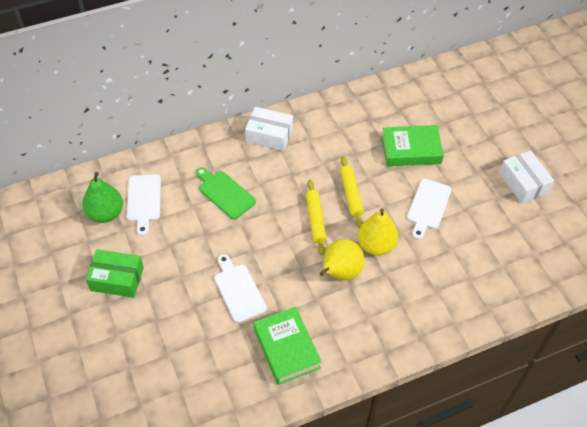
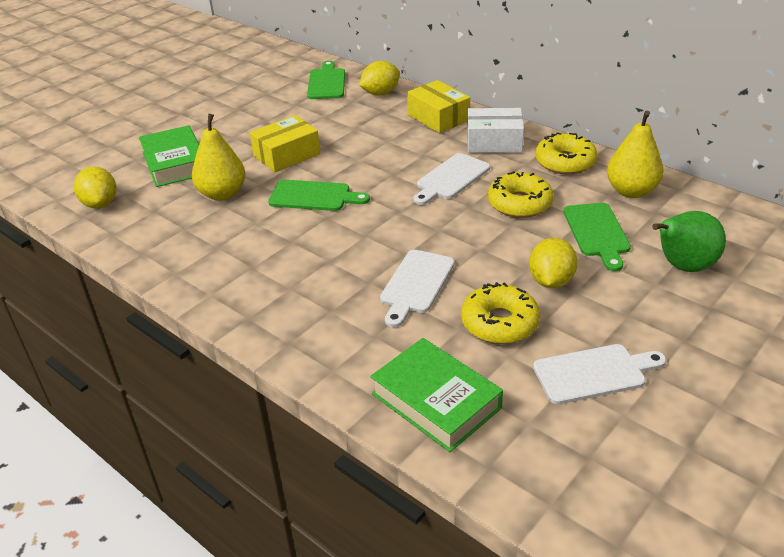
green box: [86,249,144,298] = 1 -> none = 0
green cutting board: [196,167,256,219] = 1 -> [268,180,370,211] [307,61,345,99] [564,203,631,271] = 3
white box: [245,107,293,151] [499,150,554,203] = 2 -> [467,108,524,153] = 1
yellow box: none = 0 -> [250,115,320,172] [407,80,470,133] = 2
yellow donut: none = 0 -> [461,282,540,344] [488,171,554,218] [535,132,597,175] = 3
yellow lemon: none = 0 -> [74,166,117,209] [359,61,400,96] [529,238,578,288] = 3
yellow rolling pin: [306,180,327,255] [340,156,364,228] = 2 -> none = 0

